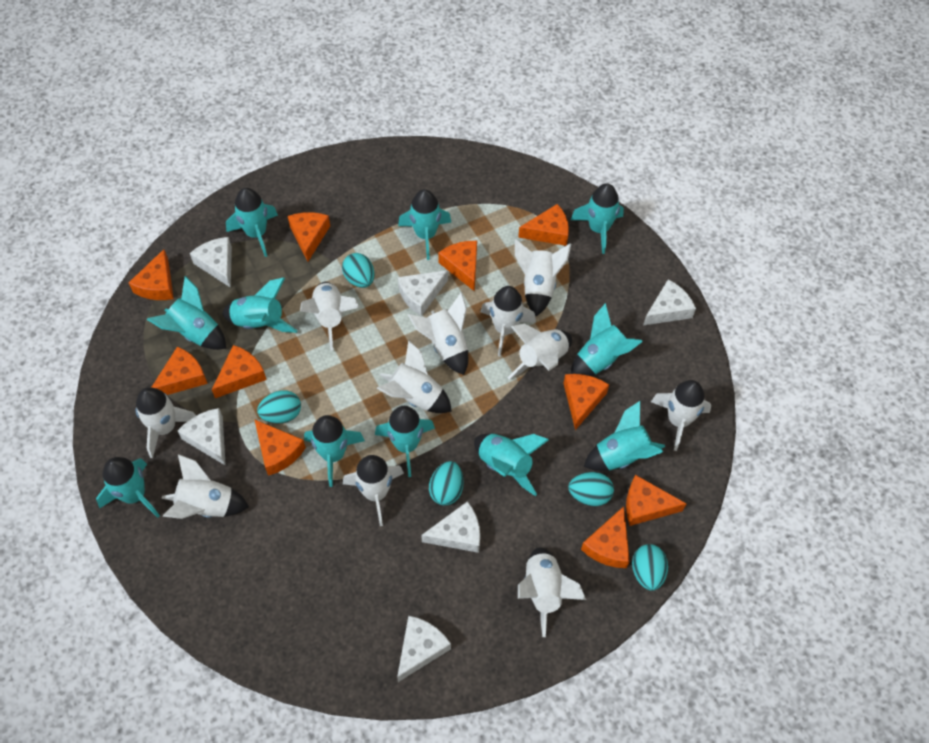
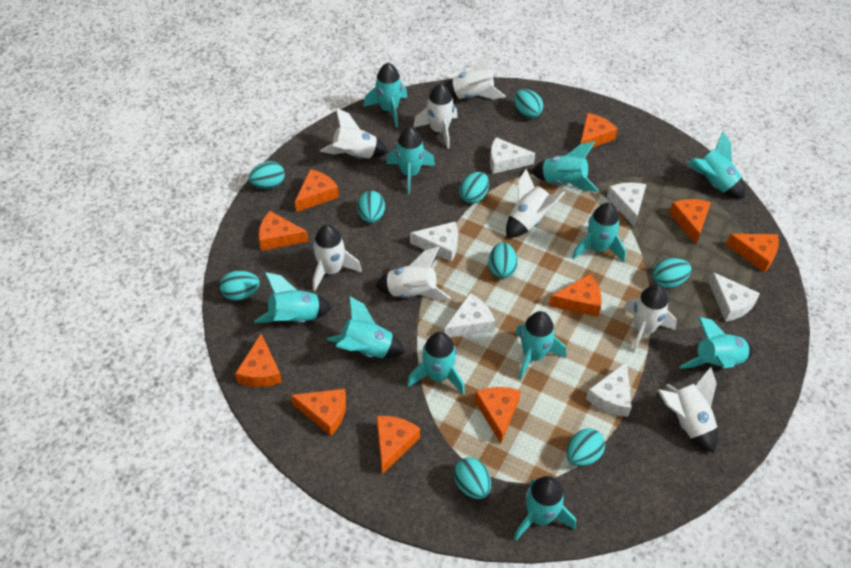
turquoise egg: [257,390,301,424] [342,253,374,288] [429,461,464,505] [568,472,614,506] [632,544,668,591] = 5 -> [220,270,260,301] [249,161,285,189] [357,191,385,223] [454,457,491,499] [459,172,489,204] [489,242,518,279] [514,89,543,118] [566,428,605,466] [653,258,692,288] = 9
white rocket: [136,387,196,458] [161,454,249,519] [300,282,360,350] [343,455,404,526] [376,340,452,413] [408,292,468,375] [481,286,536,357] [508,324,572,380] [515,239,571,316] [518,547,586,637] [651,380,711,451] = 11 -> [313,224,362,291] [320,108,388,159] [376,247,451,300] [413,84,457,149] [445,52,506,99] [506,169,566,238] [623,285,677,353] [658,367,718,453] = 8

